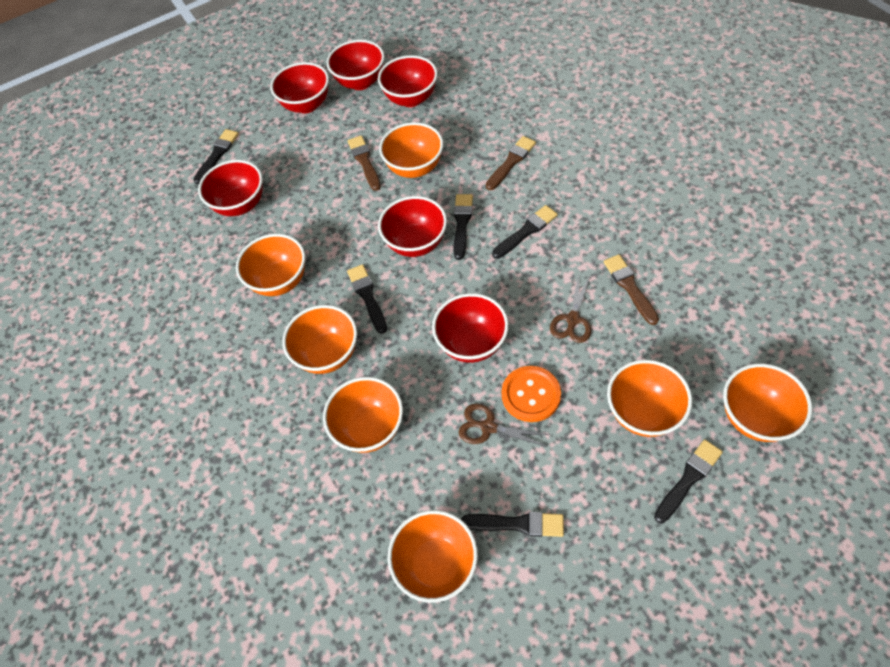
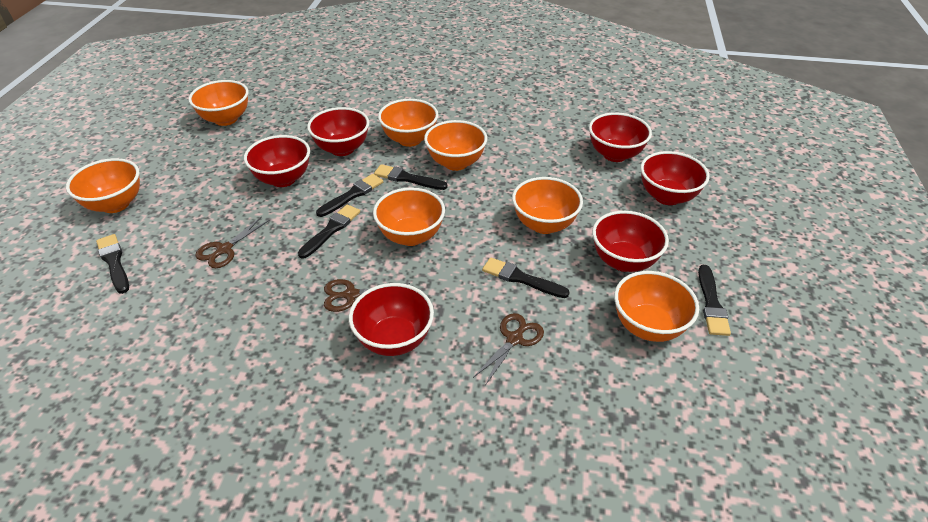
brown brush: [348,135,381,191] [486,136,536,190] [604,254,659,325] = 3 -> none = 0
brown scissors: [459,403,550,447] [550,274,591,343] = 2 -> [195,216,270,268] [324,279,410,312] [473,313,544,385] = 3
orange button: [501,366,561,422] = 1 -> none = 0

